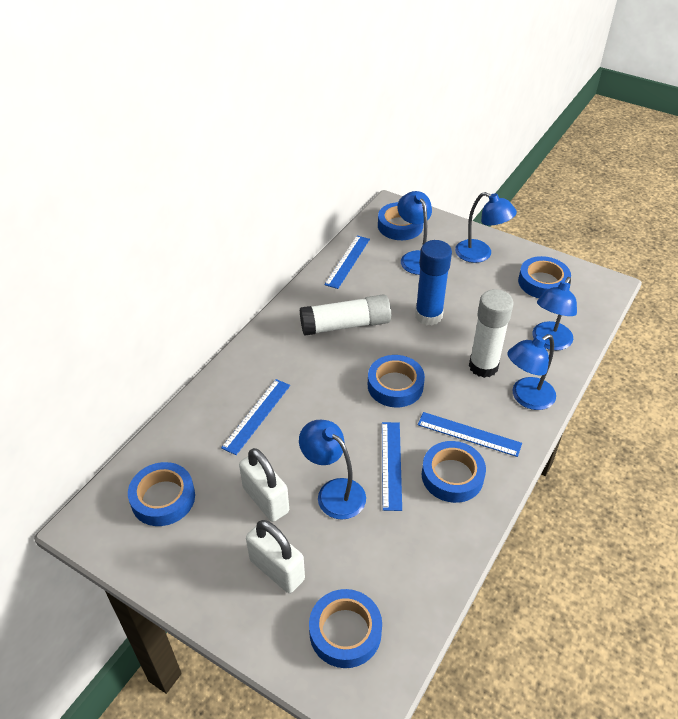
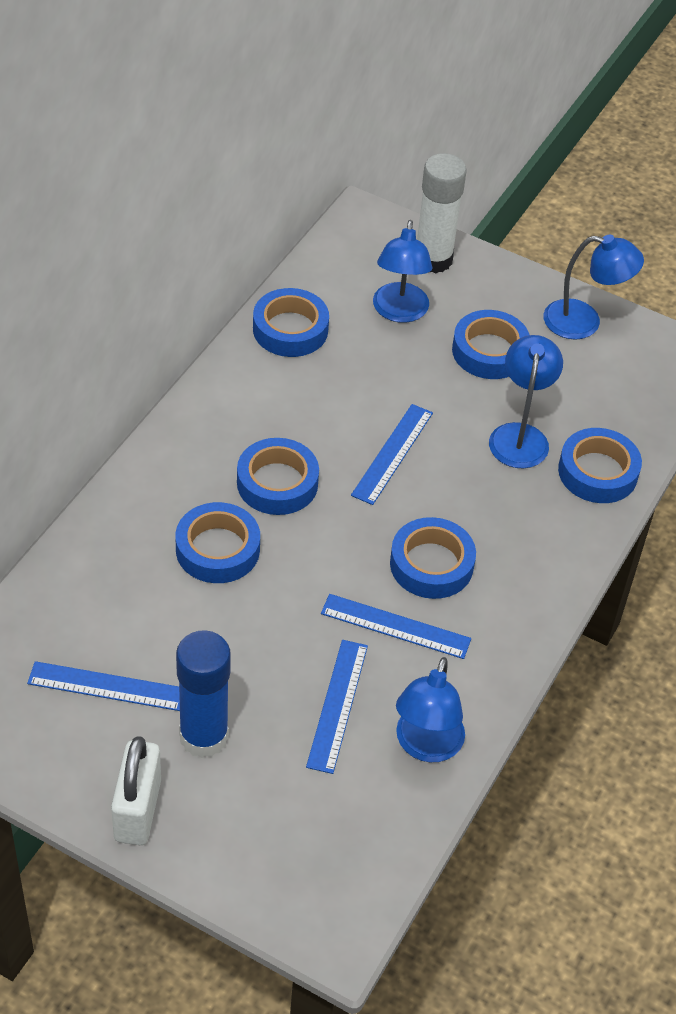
blue lamp: [299,420,366,520] [397,191,432,275] [455,192,517,263] [507,334,556,410] [533,277,577,350] = 5 -> [373,220,433,323] [396,657,465,762] [489,335,563,469] [544,235,644,340] = 4
white glue stick: [300,294,391,336] [469,289,514,378] = 2 -> [417,153,467,273] = 1
white padlock: [239,448,289,522] [246,520,305,593] = 2 -> [111,736,161,845] = 1

